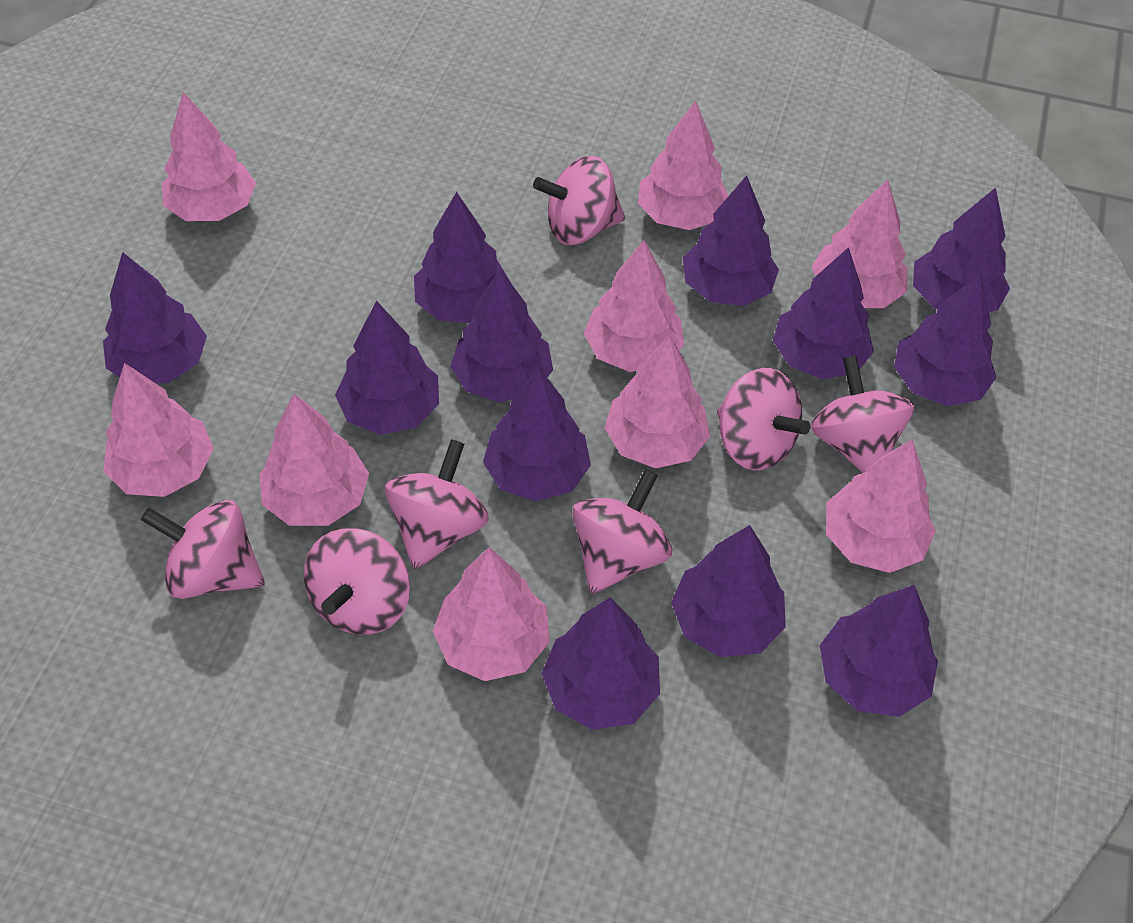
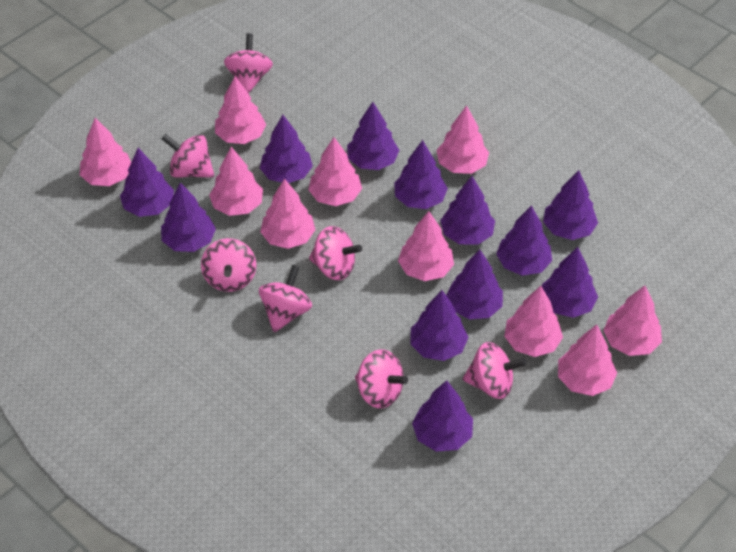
pink tree: [103,363,214,497] [162,92,256,221] [259,394,369,526] [433,547,550,681] [584,240,684,372] [604,335,710,469] [638,101,728,230] [812,180,908,308] [826,440,936,573] = 9 -> [80,118,131,186] [209,147,263,216] [215,76,266,144] [260,178,316,249] [308,137,362,206] [398,211,454,281] [436,105,489,174] [504,286,563,357] [558,324,617,396] [603,285,662,356] = 10

